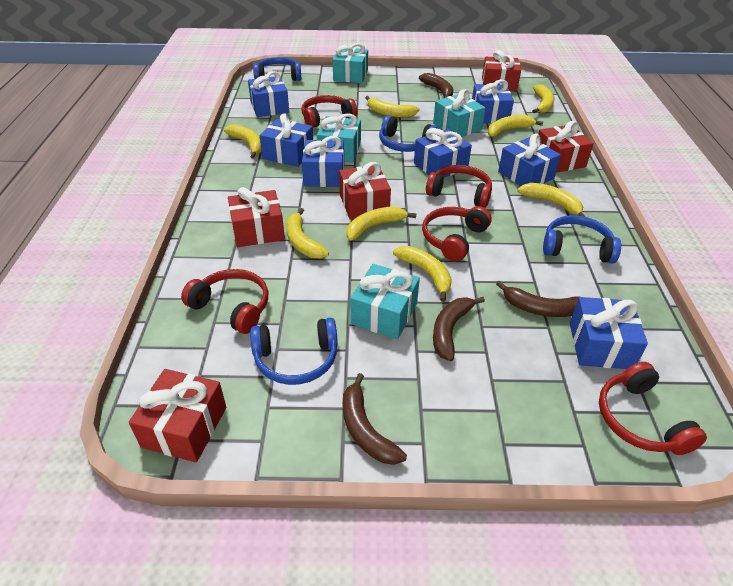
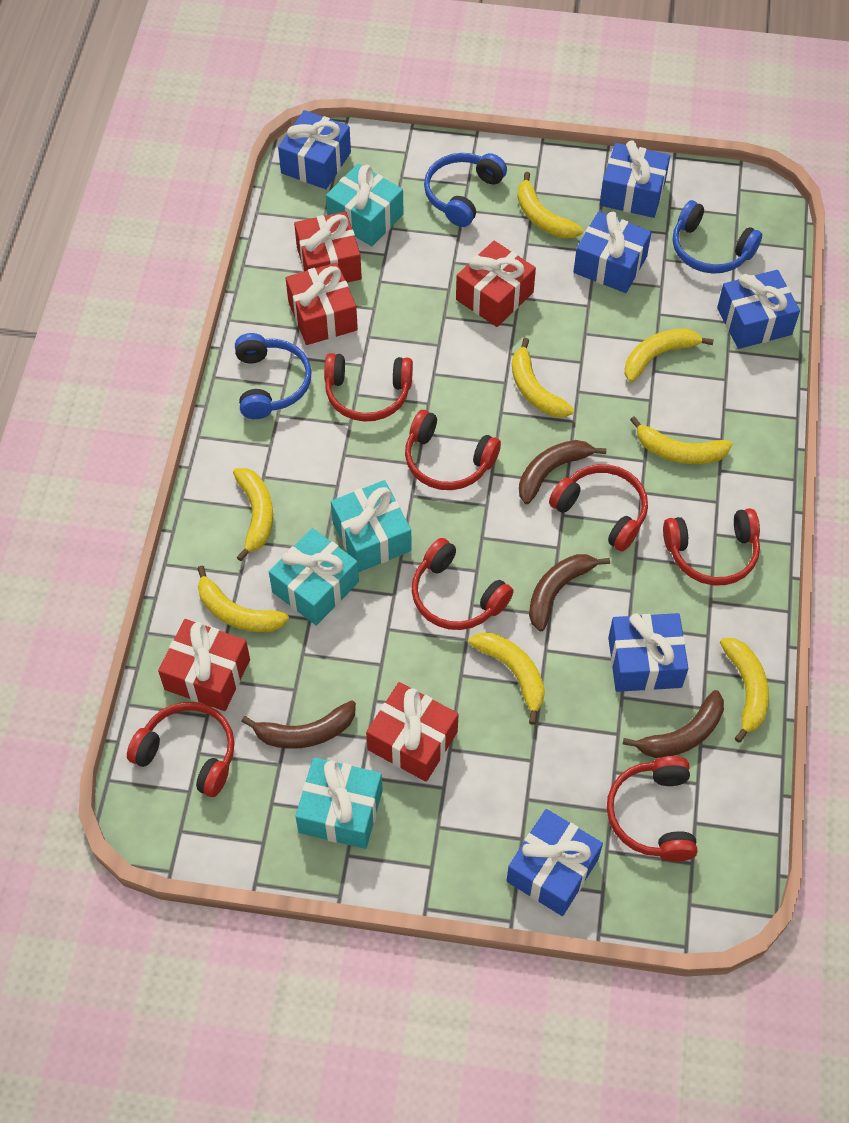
blue gift: [248,71,289,117] [259,113,313,167] [302,136,344,187] [414,128,472,177] [472,79,514,123] [498,134,561,186] [570,297,648,369] = 7 -> [278,110,351,189] [506,809,603,916] [574,212,652,293] [600,140,670,218] [608,613,688,692] [717,270,800,349] = 6
blue headphones: [250,318,338,385] [253,57,301,81] [379,115,438,152] [543,215,621,264] = 4 -> [235,333,312,419] [424,153,507,227] [673,200,762,274] = 3
red headphones: [181,269,268,334] [302,95,358,128] [422,206,492,262] [426,165,492,208] [599,362,707,455] = 5 -> [127,702,235,797] [324,353,413,422] [405,410,501,490] [412,538,514,630] [549,464,648,551] [607,756,697,862] [663,508,760,585] = 7

